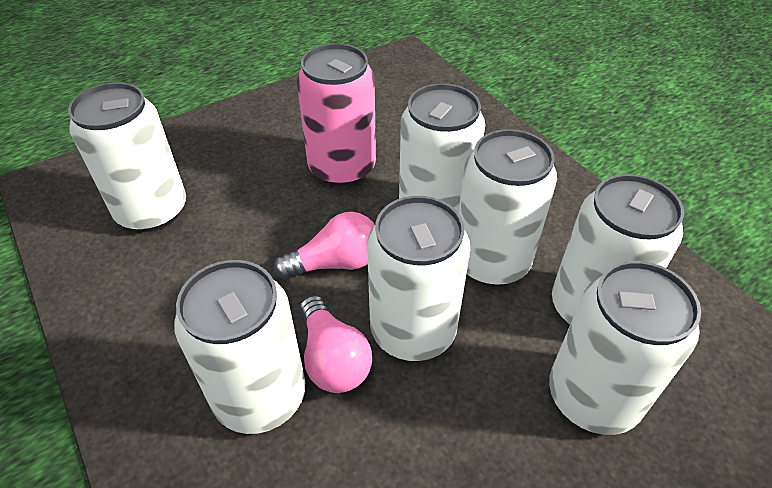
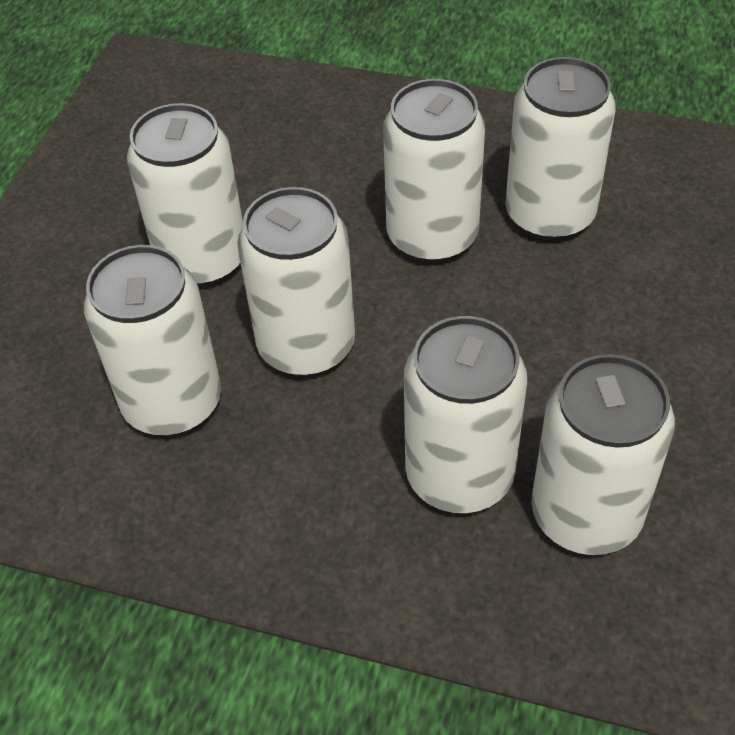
pink can: [297,43,376,187] = 1 -> none = 0
pink light bulb: [274,212,375,280] [300,295,372,393] = 2 -> none = 0

